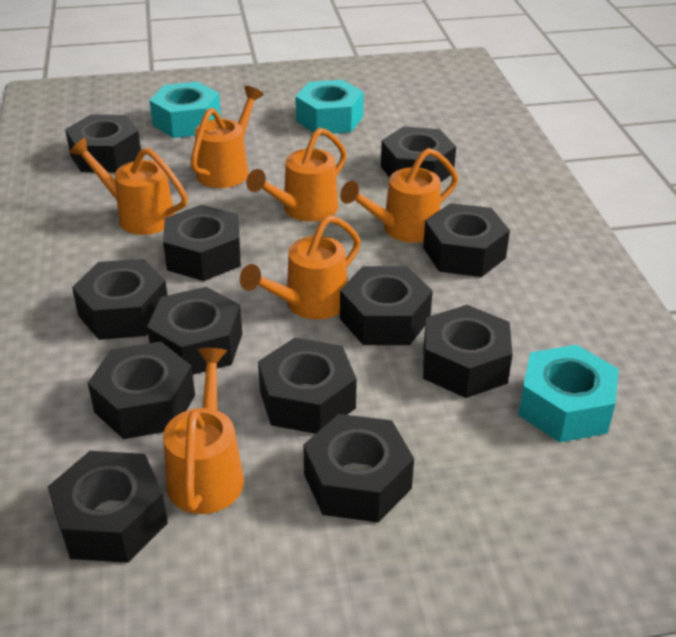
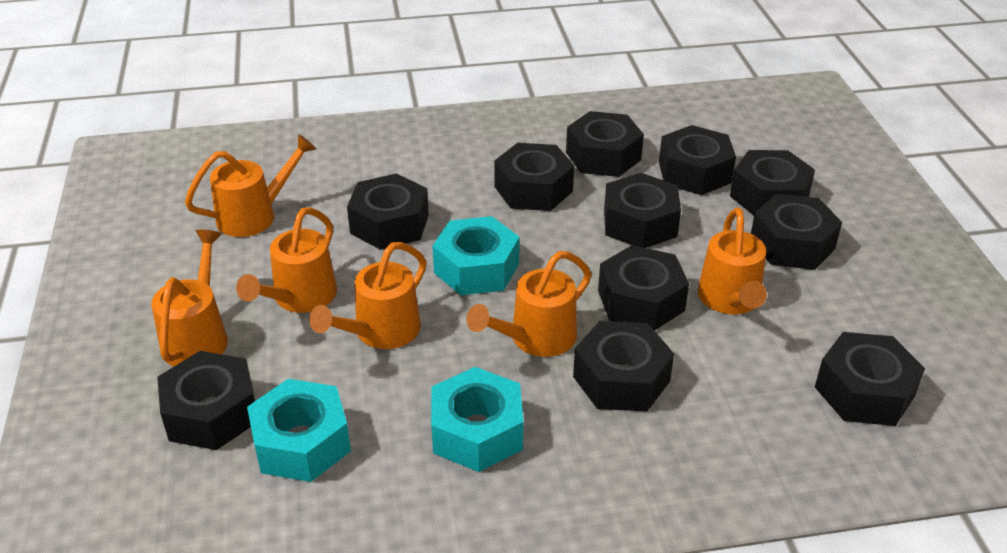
black nut: [48,451,168,563] [65,114,141,173] [72,259,168,340] [88,342,195,439] [147,287,242,375] [163,205,241,281] [258,338,357,434] [303,414,414,523] [340,266,433,345] [381,126,456,182] [423,203,510,277] [423,305,513,398] = 12 -> [157,351,255,450] [347,174,429,250] [494,143,574,211] [566,111,644,177] [573,321,674,411] [598,245,689,331] [604,173,681,248] [659,125,736,195] [730,150,815,215] [751,193,842,270] [815,332,925,426] = 11

